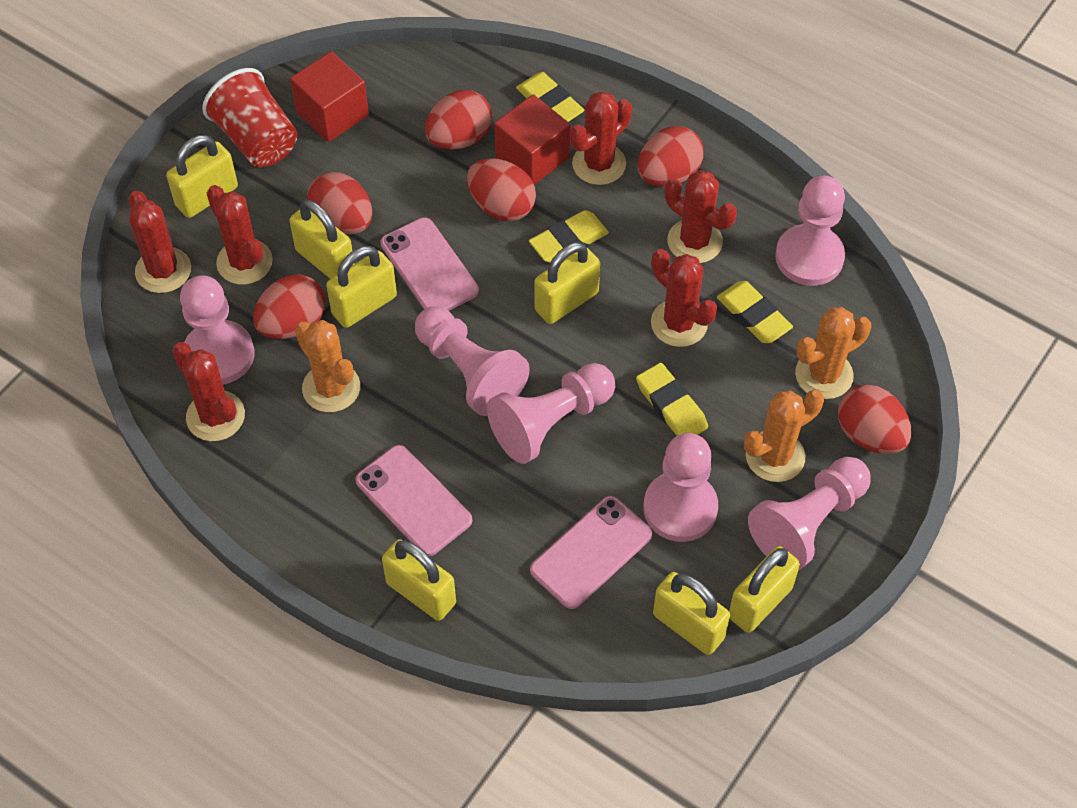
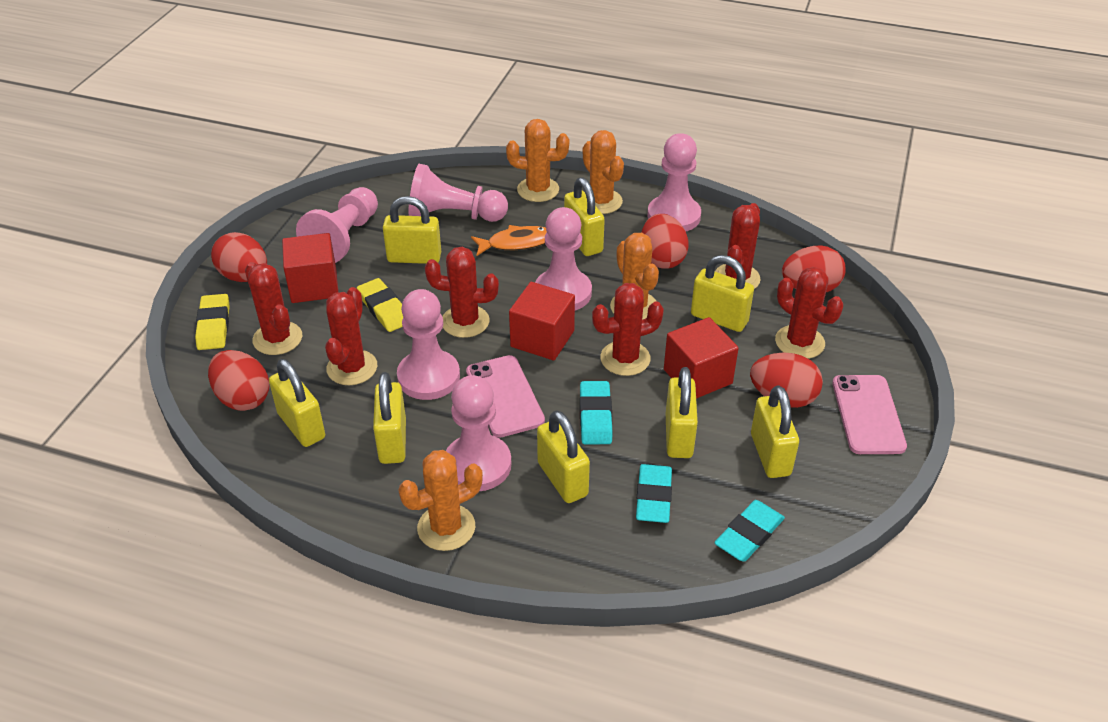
orange cactus: [295,320,360,412] [744,390,824,482] [795,307,871,399] = 3 -> [399,450,483,551] [506,119,569,202] [583,130,624,214] [610,233,659,320] = 4
orange fish: none = 0 -> [471,225,547,256] = 1
pink phone: [355,445,472,556] [380,217,479,311] [530,496,652,609] = 3 -> [466,355,545,438] [832,375,907,454] = 2
red cube: [290,51,369,142] [494,94,570,185] = 2 -> [282,233,339,303] [509,282,575,361] [664,317,739,399] = 3
red cup: [202,68,298,167] = 1 -> none = 0
red egg: [253,275,326,339] [307,172,372,234] [425,90,492,149] [467,158,536,222] [638,126,704,187] [838,385,912,454] = 6 -> [208,350,270,411] [211,232,267,282] [641,214,689,268] [750,352,823,408] [782,245,846,292] = 5
turquoise eraser: none = 0 -> [580,381,612,444] [636,464,672,523] [714,500,785,562] = 3
yellow eraser: [516,72,584,122] [529,210,609,263] [636,363,708,436] [717,281,793,343] = 4 -> [195,294,230,350] [357,278,403,332] = 2
yellow padlock: [166,135,238,218] [289,200,354,279] [326,246,397,328] [382,539,456,621] [535,242,600,324] [653,572,730,655] [729,546,800,633] = 7 -> [269,359,325,447] [373,372,406,464] [383,196,441,264] [537,410,590,503] [564,177,605,256] [666,367,698,458] [691,255,754,332] [751,385,799,478] = 8

